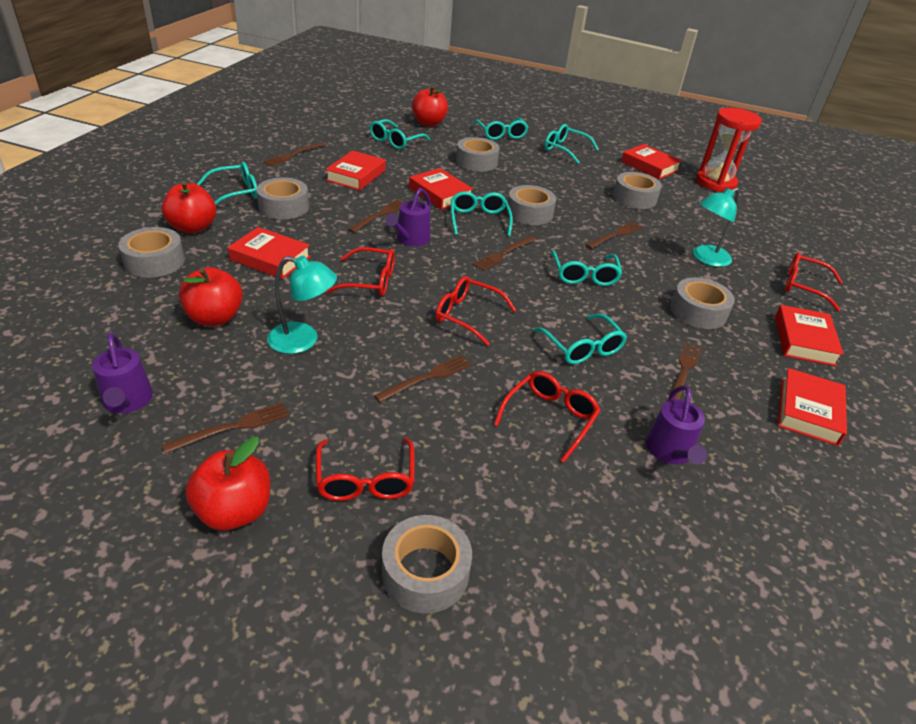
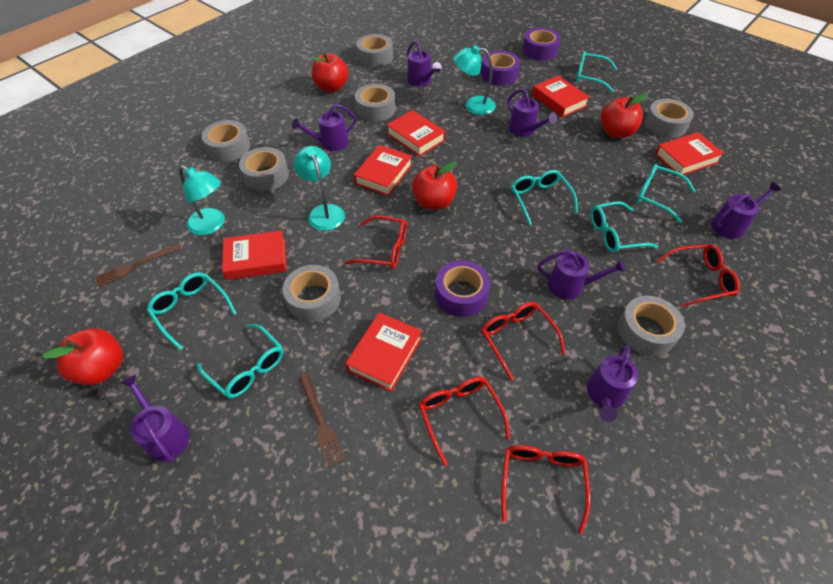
brown fork: [162,402,289,454] [263,142,325,166] [348,199,404,233] [374,355,472,402] [473,236,536,271] [586,221,643,249] [667,342,702,401] = 7 -> [95,243,182,287] [298,374,345,468] = 2
purple tape: none = 0 -> [435,260,491,317] [481,51,520,85] [522,28,561,60] = 3
purple watering can: [92,333,153,413] [385,188,431,246] [646,385,707,465] = 3 -> [121,374,190,462] [292,104,357,151] [407,41,442,86] [508,89,557,137] [538,250,626,300] [587,345,638,422] [711,182,781,239] = 7
red hourglass: [696,108,762,192] = 1 -> none = 0
turquoise glasses: [197,162,257,205] [370,119,430,149] [451,191,513,237] [473,118,528,140] [534,314,627,364] [545,124,599,164] [551,250,622,286] = 7 -> [147,272,236,351] [197,324,284,398] [511,170,578,225] [576,51,617,92] [591,201,658,253] [636,164,695,223] = 6
turquoise lamp: [267,256,337,354] [693,187,739,267] = 2 -> [179,165,225,235] [294,146,345,231] [453,45,496,115] = 3

